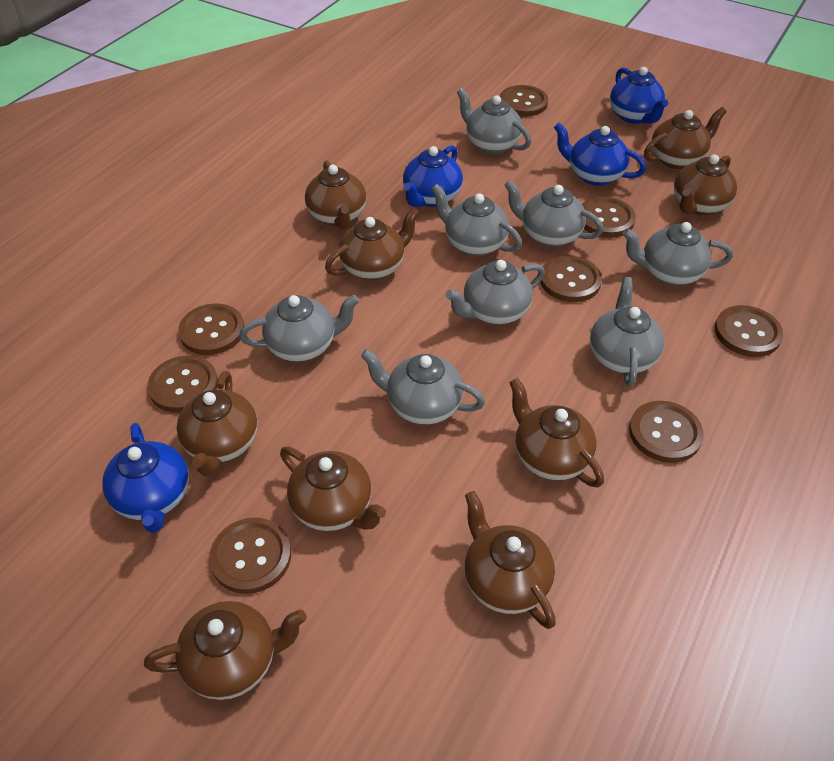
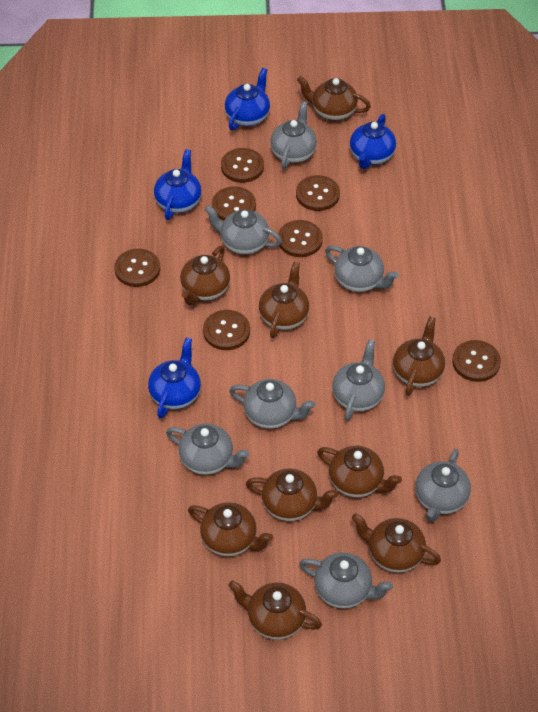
brown button: [147,356,218,413] [178,304,244,355] [209,518,291,594] [500,85,548,116] [540,255,602,302] [582,196,636,238] [629,401,704,463] [715,305,783,357] = 8 -> [114,249,160,287] [203,310,250,350] [212,186,256,221] [221,148,264,183] [278,220,323,257] [296,175,340,211] [452,340,501,382] = 7

